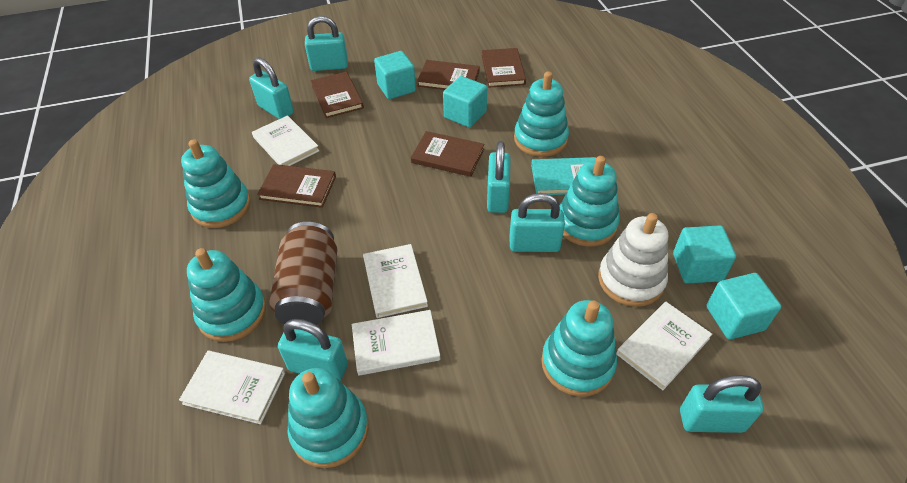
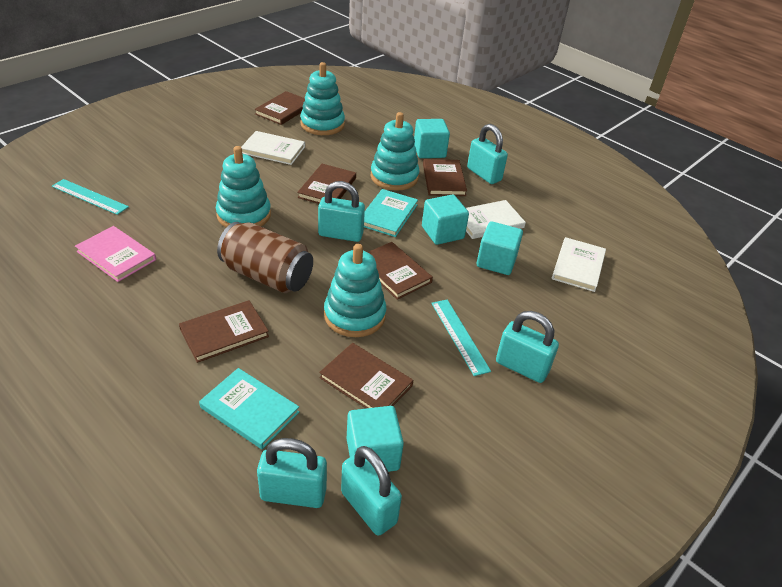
brown book: [257,164,336,208] [311,72,364,118] [411,131,484,177] [417,60,480,90] [481,48,526,88] = 5 -> [179,300,269,363] [254,91,305,125] [297,164,356,204] [319,343,413,408] [368,242,433,300] [423,159,467,196] = 6
pink book: none = 0 -> [75,226,156,282] = 1
turquoise book: [531,157,596,195] = 1 -> [199,368,299,449] [364,189,418,237] = 2
turquoise padlock: [249,57,294,119] [278,319,348,381] [305,16,348,71] [487,141,511,213] [509,193,565,252] [680,375,764,433] = 6 -> [257,438,327,508] [318,181,365,242] [341,446,402,536] [467,124,508,184] [496,311,559,383] = 5
turquoise ruler: none = 0 -> [52,179,129,215] [432,300,491,376] = 2
turquoise stacking toy: [181,139,251,228] [187,248,266,342] [287,368,369,468] [514,71,569,157] [541,300,617,396] [559,156,620,247] = 6 -> [216,146,271,228] [300,62,345,135] [324,244,386,337] [371,112,420,191] = 4
white book: [179,351,285,424] [252,115,319,166] [352,310,441,376] [363,244,428,318] [616,302,712,390] = 5 -> [241,131,305,165] [466,200,526,239] [552,237,606,292] = 3
white stacking toy: [598,213,668,307] = 1 -> none = 0

